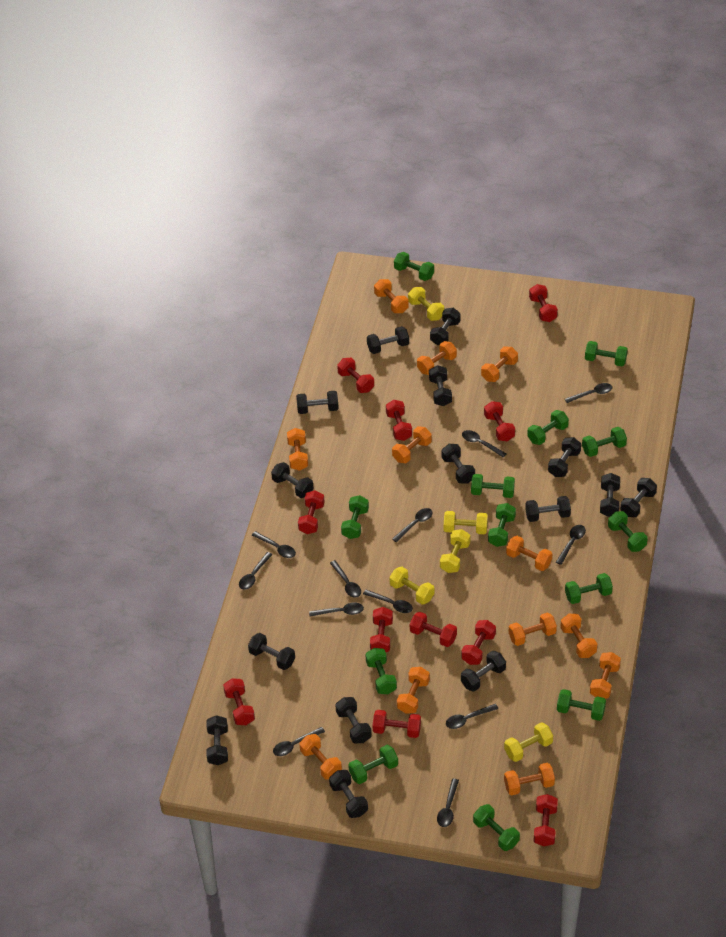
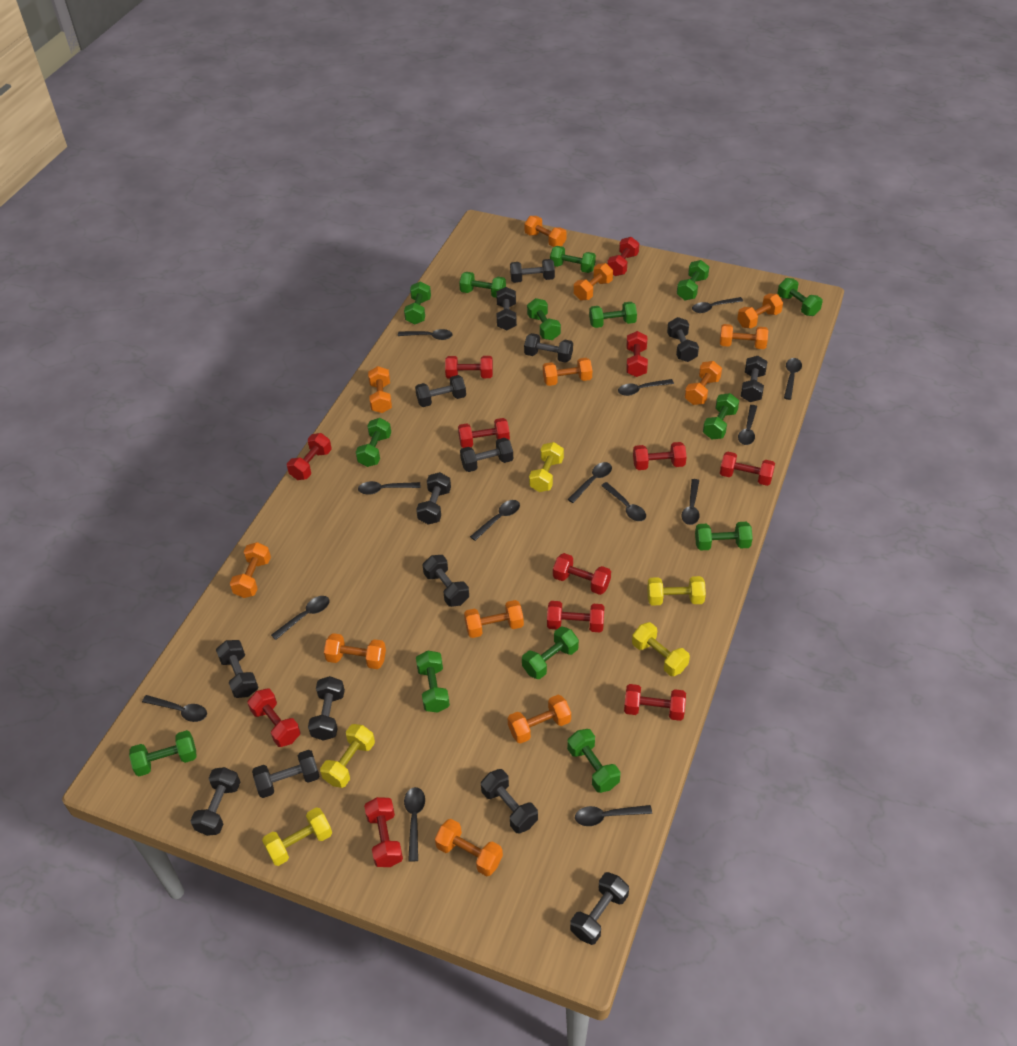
black spoon: [239,552,272,590] [252,531,296,558] [273,727,325,756] [309,603,364,617] [330,560,361,598] [363,590,413,613] [392,508,433,542] [437,779,459,827] [446,704,498,729] [462,430,506,458] [556,525,586,565] [565,383,612,403] = 12 -> [142,695,207,722] [271,596,329,640] [358,481,421,495] [398,329,453,340] [404,787,425,862] [470,500,520,541] [568,462,612,503] [575,805,652,826] [601,482,646,521] [618,379,674,396] [682,479,699,525] [692,297,743,313] [738,405,757,445] [784,358,802,400] = 14
green dumbbell: [341,495,369,539] [348,745,398,784] [365,648,397,694] [394,252,434,281] [471,474,515,498] [473,804,520,851] [488,503,516,547] [527,410,569,445] [557,689,606,721] [565,573,613,604] [582,427,627,457] [585,341,628,366] [608,511,648,552] = 13 -> [129,730,197,776] [356,418,391,467] [404,281,431,325] [416,651,450,713] [459,272,506,298] [522,626,579,679] [527,298,561,340] [550,246,596,273] [567,729,621,793] [589,302,637,328] [677,260,709,300] [695,522,753,551] [703,393,739,439] [778,278,823,316] = 14
red dumbbell: [223,678,255,725] [298,490,324,534] [337,358,374,393] [370,607,393,652] [373,710,421,738] [386,400,412,441] [410,612,457,647] [461,620,496,665] [484,401,515,441] [529,284,558,322] [534,794,558,846] = 11 -> [247,689,300,747] [287,433,332,480] [364,797,403,867] [445,356,493,379] [458,418,510,448] [547,601,605,632] [553,553,611,595] [607,237,639,276] [624,684,686,721] [626,331,648,377] [633,442,687,470] [720,451,775,486] = 12

